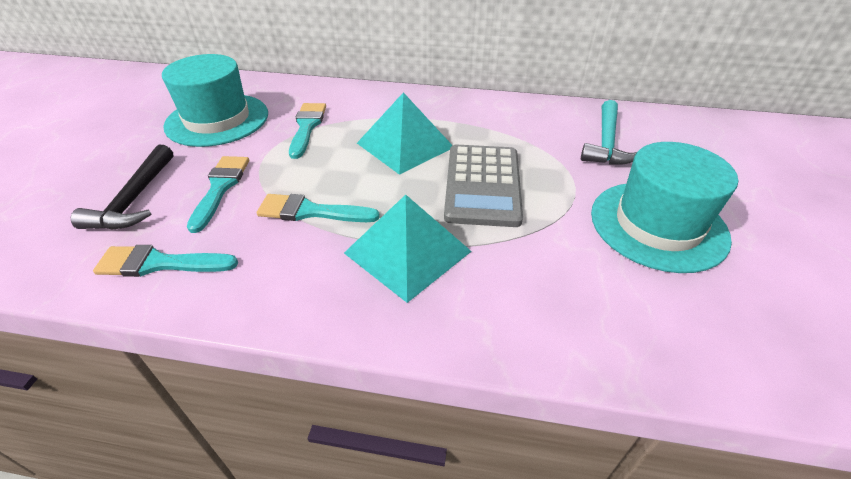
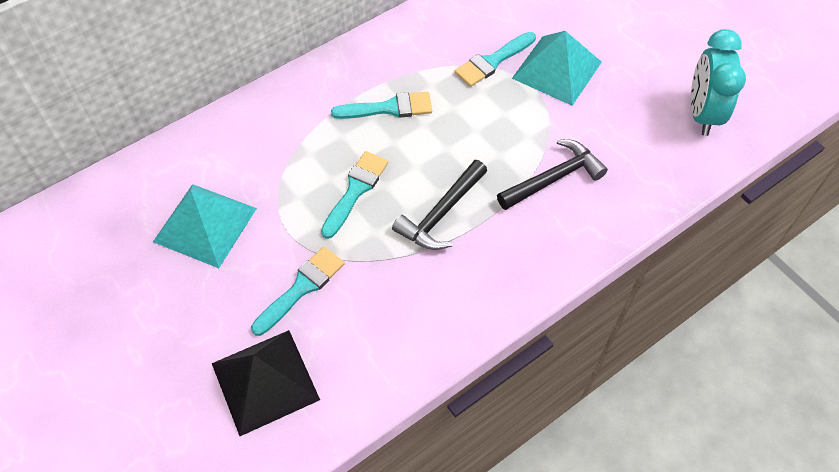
black hammer: [71,145,174,230] = 1 -> [392,160,487,250] [497,139,608,210] = 2
black pyramid: none = 0 -> [212,330,320,436] = 1
grey calculator: [444,145,523,227] = 1 -> none = 0
turquoise clock: none = 0 -> [691,29,746,136] = 1
turquoise hammer: [581,100,637,165] = 1 -> none = 0
turquoise hat: [162,54,268,147] [591,142,738,273] = 2 -> none = 0

